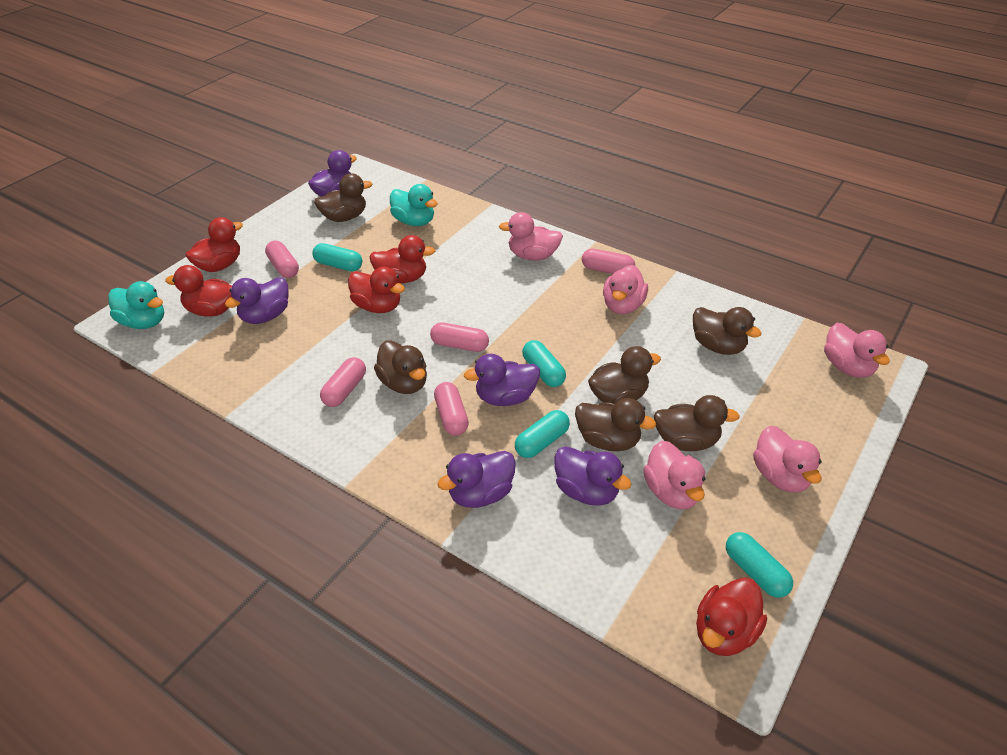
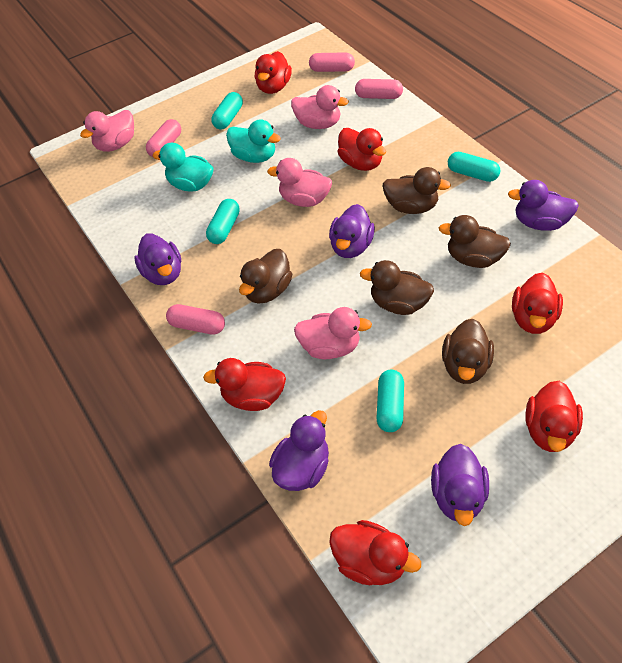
brown duck: [314,173,372,222] [374,340,427,394] [575,398,656,451] [588,346,661,404] [654,395,740,451] [693,307,762,355] = 6 -> [239,249,292,304] [360,260,434,315] [383,167,451,214] [439,215,511,268] [442,319,494,384] = 5
pink capsule: [265,241,299,278] [320,357,366,407] [430,322,489,352] [434,382,469,436] [582,249,635,274] = 5 -> [146,119,181,157] [166,304,225,335] [309,52,355,72] [355,79,403,99] = 4
pink duck: [499,212,563,261] [603,265,648,314] [643,441,706,509] [753,426,822,493] [824,323,890,378] = 5 -> [80,110,134,152] [267,158,332,207] [291,85,349,129] [294,307,372,359] = 4
red duck: [165,265,232,316] [186,217,243,272] [348,267,405,313] [369,235,435,283] [696,578,767,656] = 5 -> [203,358,286,411] [255,51,292,94] [329,520,421,585] [337,128,386,171] [512,273,563,334] [525,381,583,452] = 6

